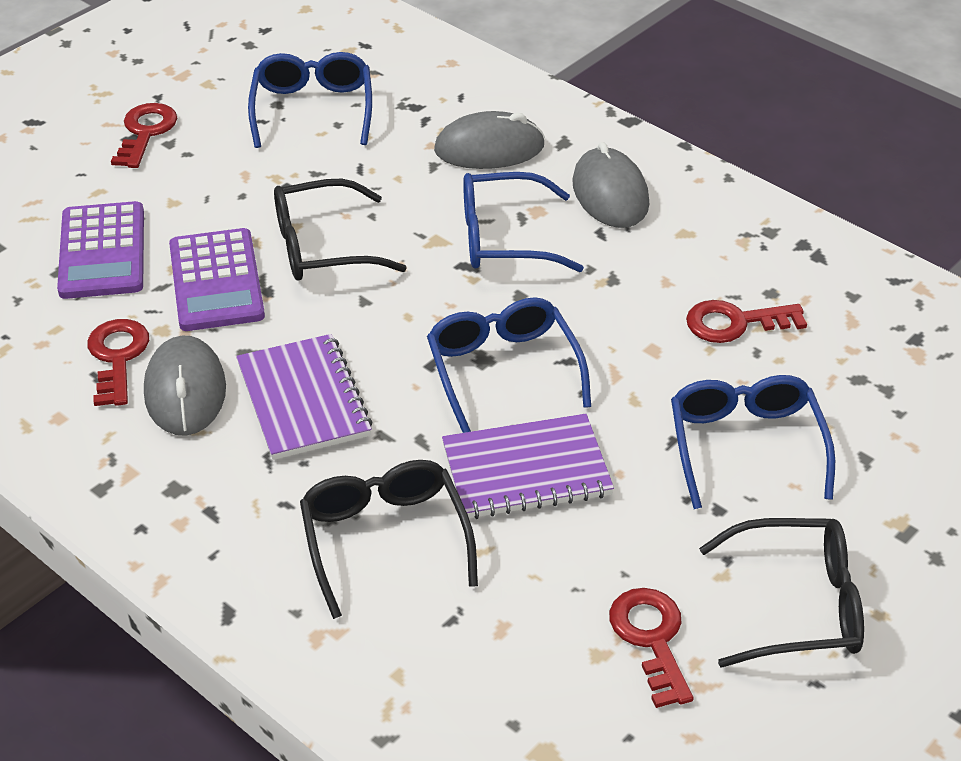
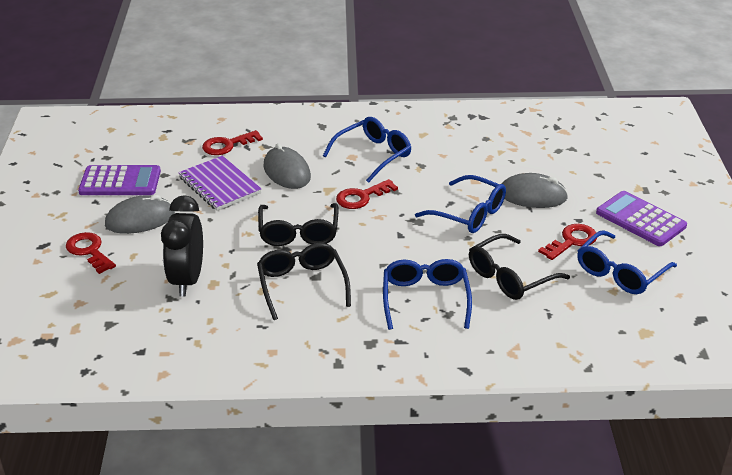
black clock: none = 0 -> [161,195,203,297] = 1
purple notebook: [236,334,373,460] [442,414,614,519] = 2 -> [178,156,262,211] = 1

